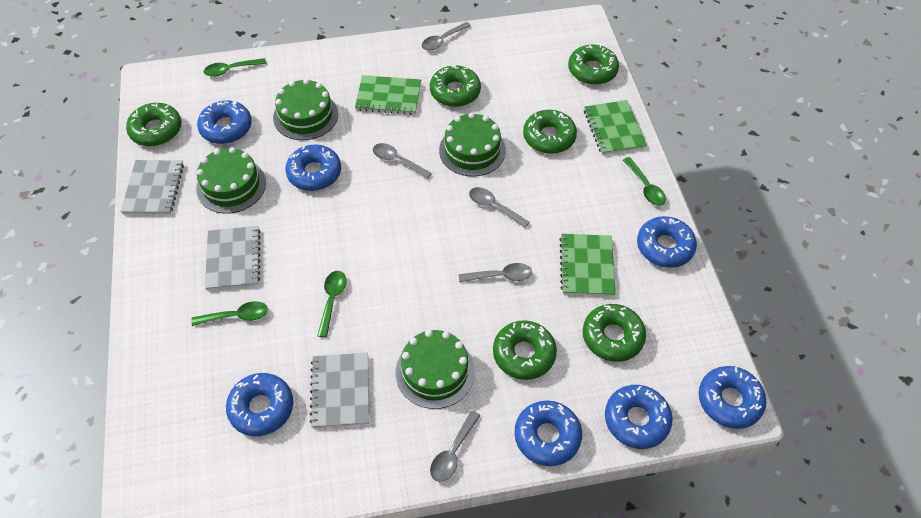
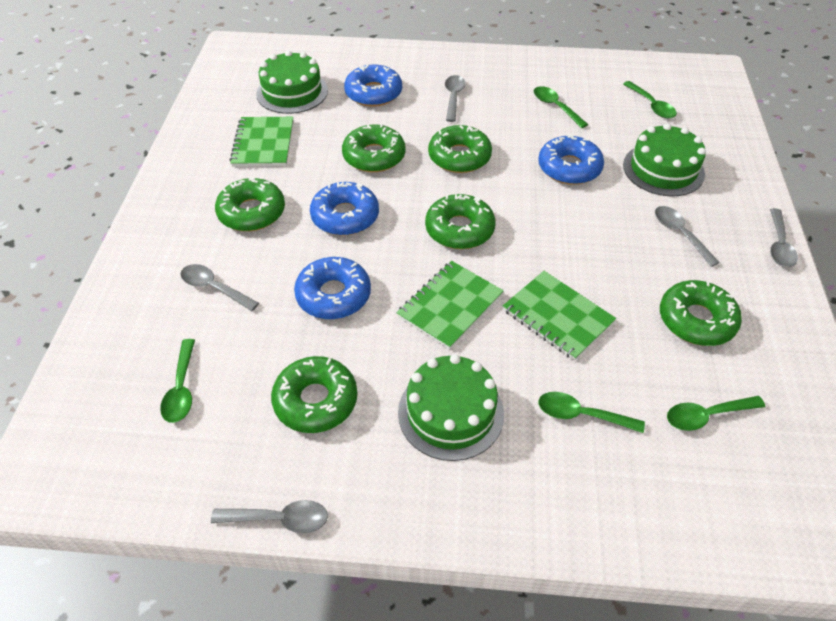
blue donut: [197,100,252,144] [226,373,293,436] [285,144,341,191] [514,401,582,466] [605,385,673,449] [637,216,697,268] [699,366,767,429] = 7 -> [294,257,371,319] [310,182,379,236] [344,64,402,107] [538,134,604,185] = 4
green cake: [196,147,266,214] [273,79,338,140] [396,330,475,409] [439,112,506,177] = 4 -> [256,50,328,114] [398,354,504,461] [623,123,706,197] = 3
green spoon: [192,301,268,326] [204,58,266,77] [317,271,347,338] [623,157,666,206] = 4 -> [160,339,195,423] [534,86,588,128] [538,392,645,433] [623,81,677,118] [667,396,765,431] = 5
grey notebook: [120,160,184,215] [205,226,261,290] [310,353,370,428] = 3 -> none = 0

